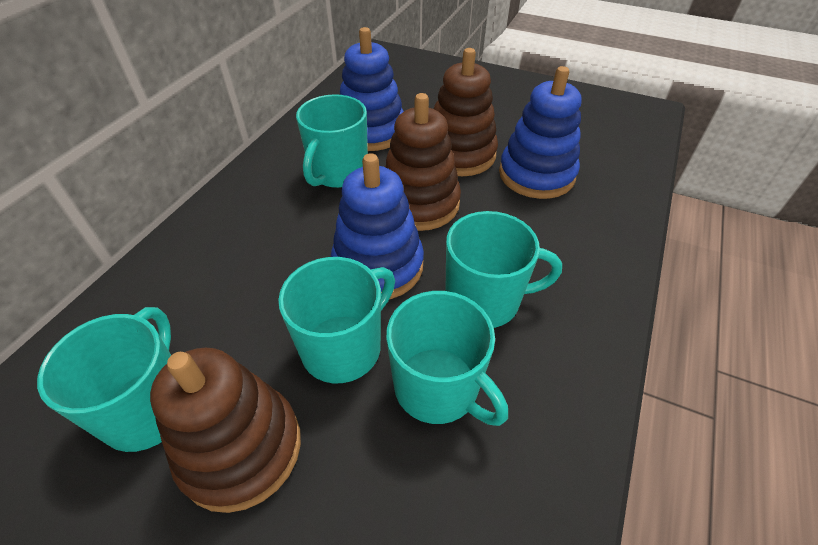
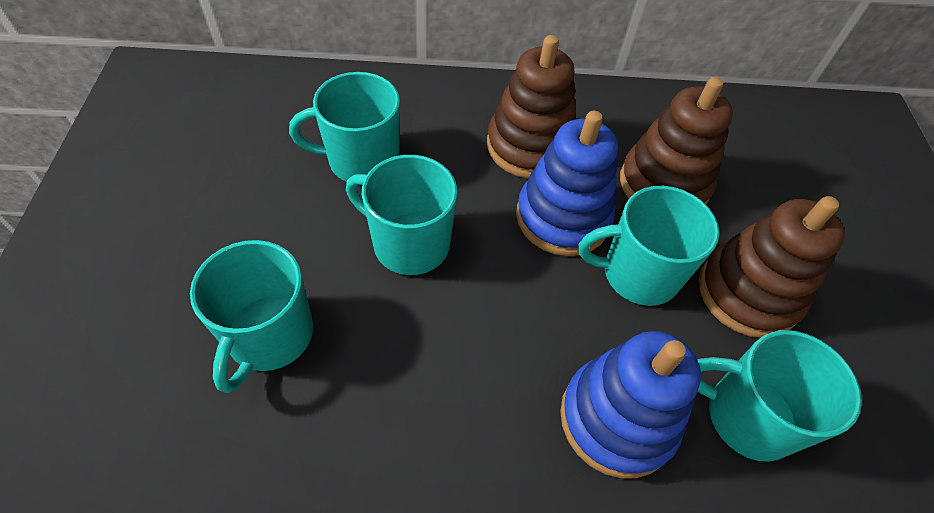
blue stacking toy: [331,153,424,299] [340,27,404,151] [499,66,582,199] = 3 -> [516,111,618,256] [560,331,701,479] = 2

